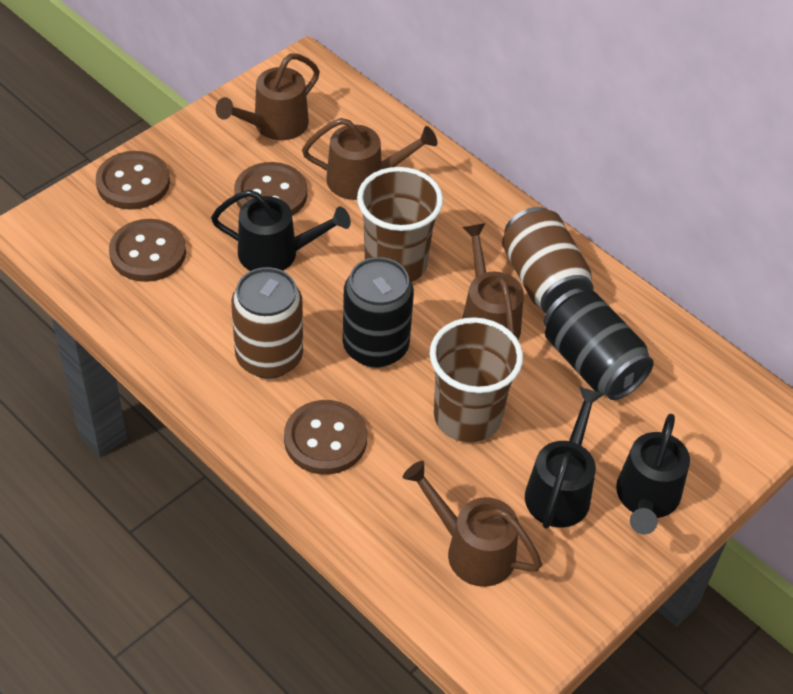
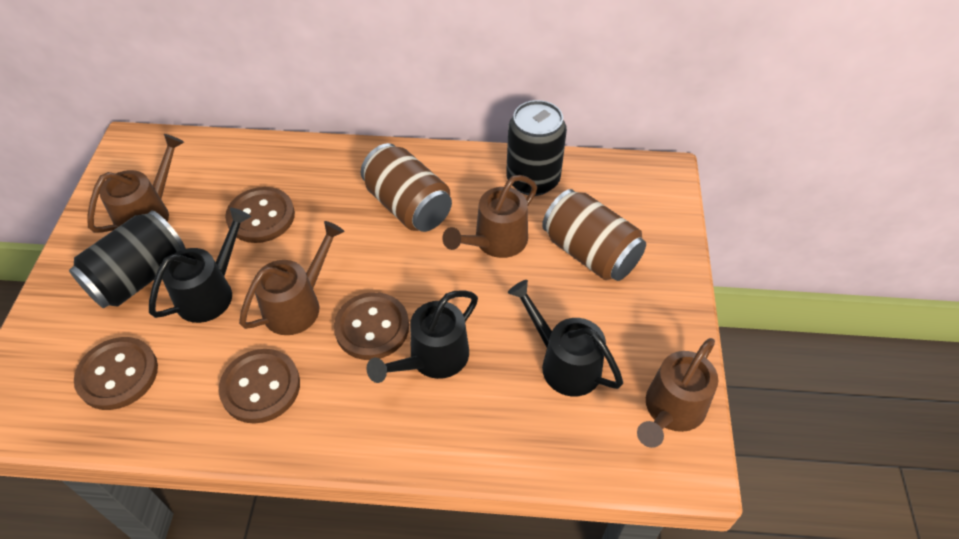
brown cup: [357,167,443,282] [430,317,523,443] = 2 -> none = 0

